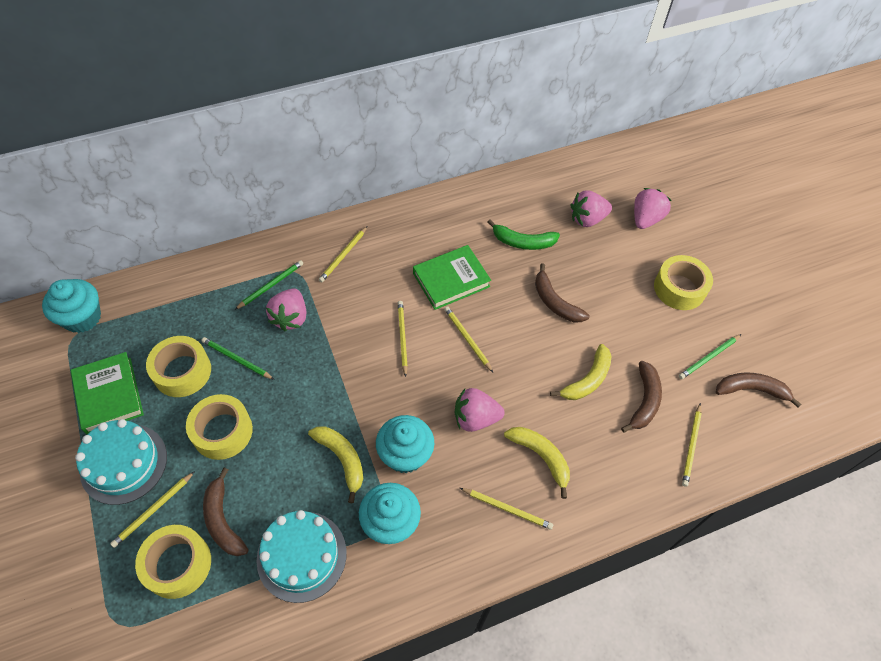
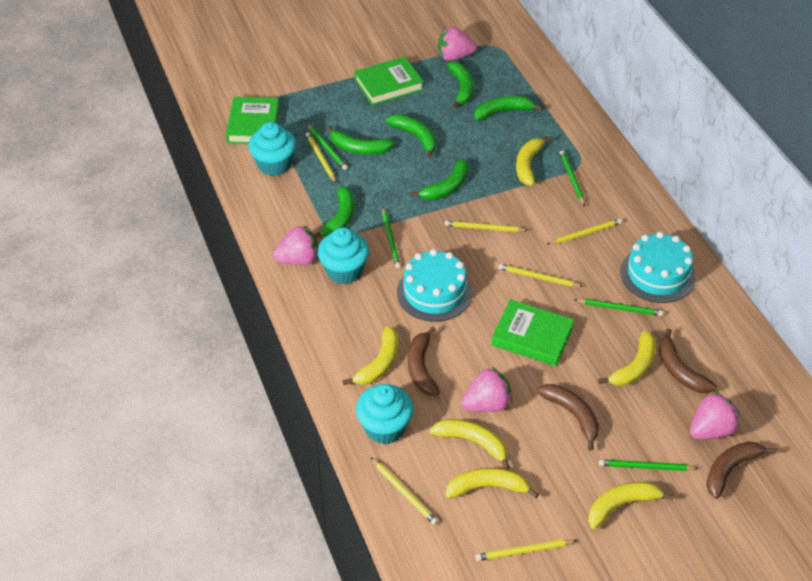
green banana: [488,219,560,250] = 1 -> [313,186,354,238] [327,125,395,155] [386,115,436,158] [410,158,469,200] [447,61,474,108] [474,96,543,121] = 6
green book: [71,352,144,434] [413,245,491,310] = 2 -> [226,97,280,144] [354,57,424,105] [491,300,574,366] = 3
green pencil: [201,337,275,380] [235,260,303,310] [679,334,741,379] = 3 -> [307,124,348,170] [382,208,401,268] [560,150,585,206] [575,299,663,316] [599,459,699,471] = 5
yellow banana: [308,427,363,503] [504,427,570,499] [550,344,611,400] = 3 -> [342,326,398,385] [430,419,510,470] [445,468,539,498] [516,136,552,186] [588,482,674,529] [598,331,656,386] = 6
yellow tape: [135,525,211,599] [146,336,211,397] [186,394,253,460] [654,255,713,310] = 4 -> none = 0

